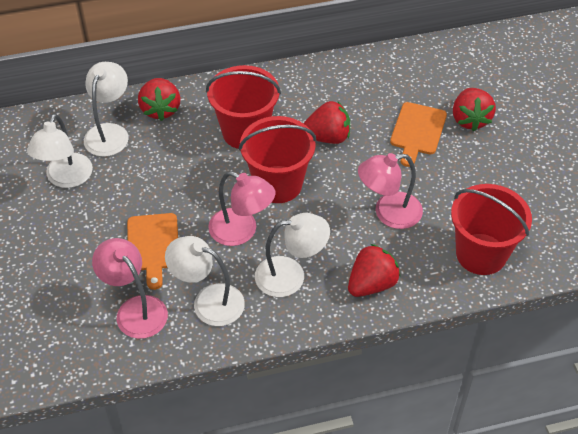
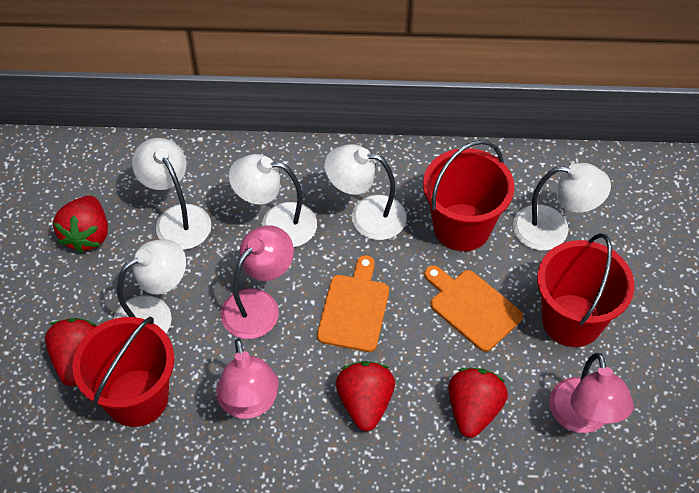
white lamp: [27,114,93,188] [84,62,129,157] [165,236,245,326] [255,213,330,297] = 4 -> [114,239,186,333] [132,138,211,250] [229,154,317,247] [324,144,407,240] [513,163,611,250] = 5

